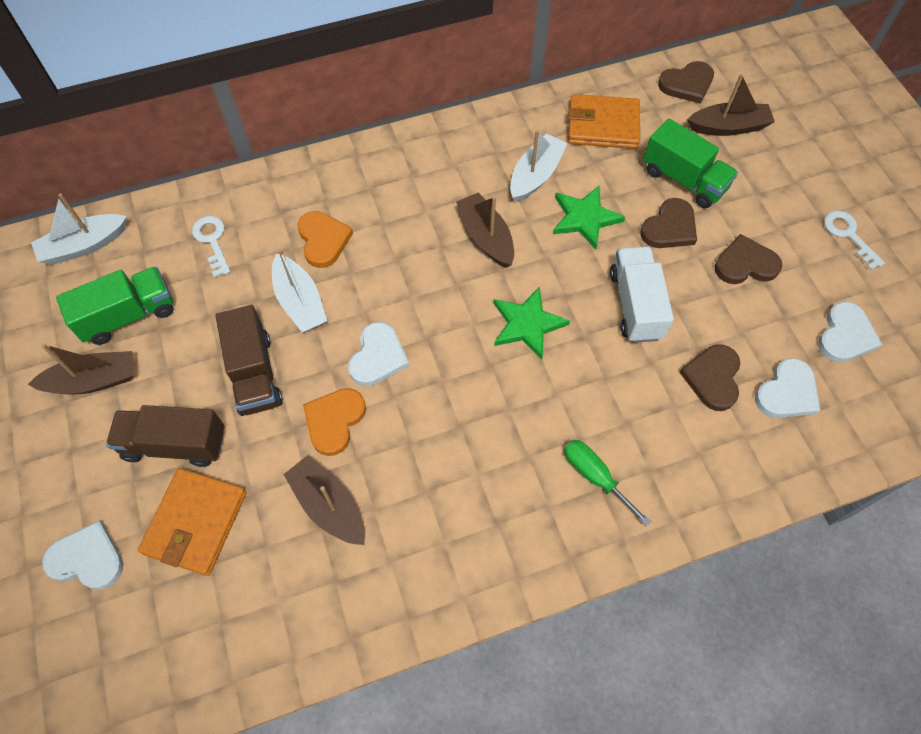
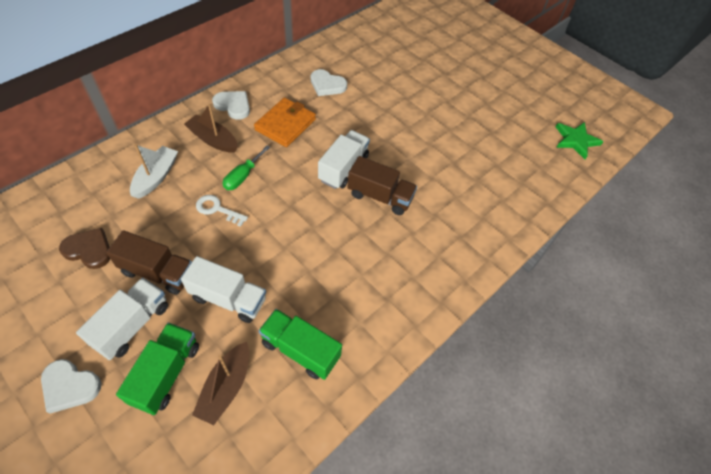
brown boat: [28,344,134,394] [283,455,365,545] [456,192,514,268] [687,74,775,136] = 4 -> [184,104,238,153] [192,342,249,425] = 2
brown heart: [640,198,697,248] [658,61,714,104] [679,344,741,411] [715,234,782,284] = 4 -> [59,228,110,269] = 1
green star: [494,286,570,360] [553,186,625,250] = 2 -> [556,122,603,159] = 1
orange heart: [298,211,353,268] [303,388,366,456] = 2 -> none = 0
orange wallet: [138,468,246,576] [568,94,640,149] = 2 -> [254,98,316,147] = 1
white boat: [31,193,127,264] [272,249,327,332] [510,130,568,202] = 3 -> [130,144,178,199] = 1
white heart: [42,521,123,590] [348,322,409,386] [755,358,820,418] [818,301,883,363] = 4 -> [41,359,101,414] [212,91,250,120] [311,69,347,96] = 3
white key: [192,216,230,277] [824,211,885,270] = 2 -> [196,195,248,227] = 1
white truck: [610,247,674,343] = 1 -> [76,278,168,360] [181,256,266,323] [318,130,370,189] = 3

